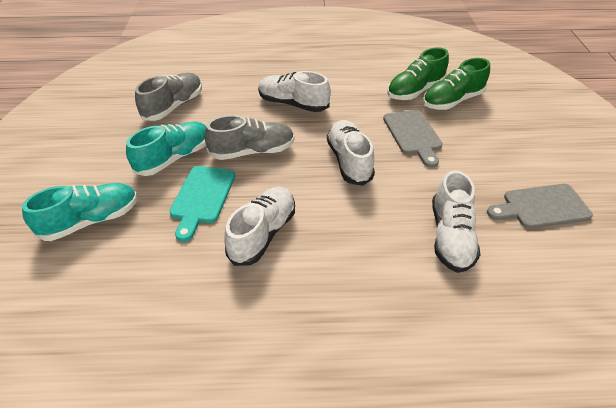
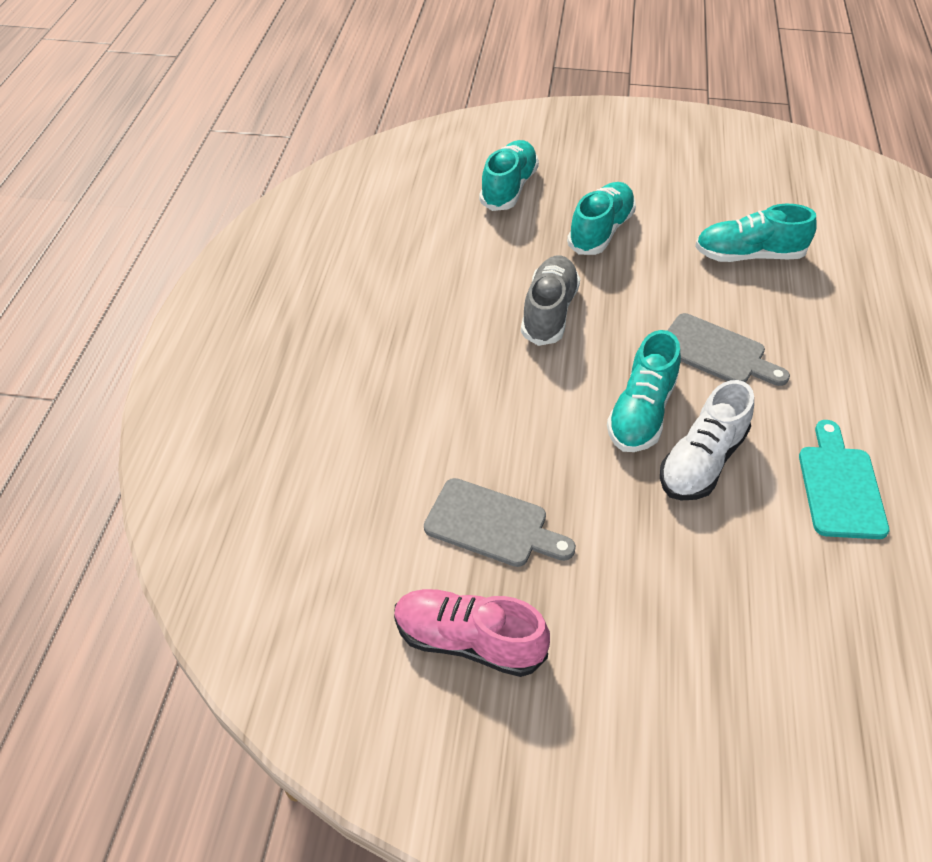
green shoe: [387,47,449,100] [423,58,490,110] = 2 -> none = 0
grey shoe: [135,73,202,121] [205,115,294,160] = 2 -> [521,255,580,346] = 1
pink shoe: none = 0 -> [394,589,550,677] = 1
turquoise shoe: [22,183,138,241] [126,122,206,176] = 2 -> [479,140,539,211] [567,182,636,255] [607,330,681,452] [695,204,817,262] = 4
white shoe: [225,186,295,266] [258,71,331,112] [327,120,375,186] [432,170,480,273] = 4 -> [660,380,754,501] = 1

